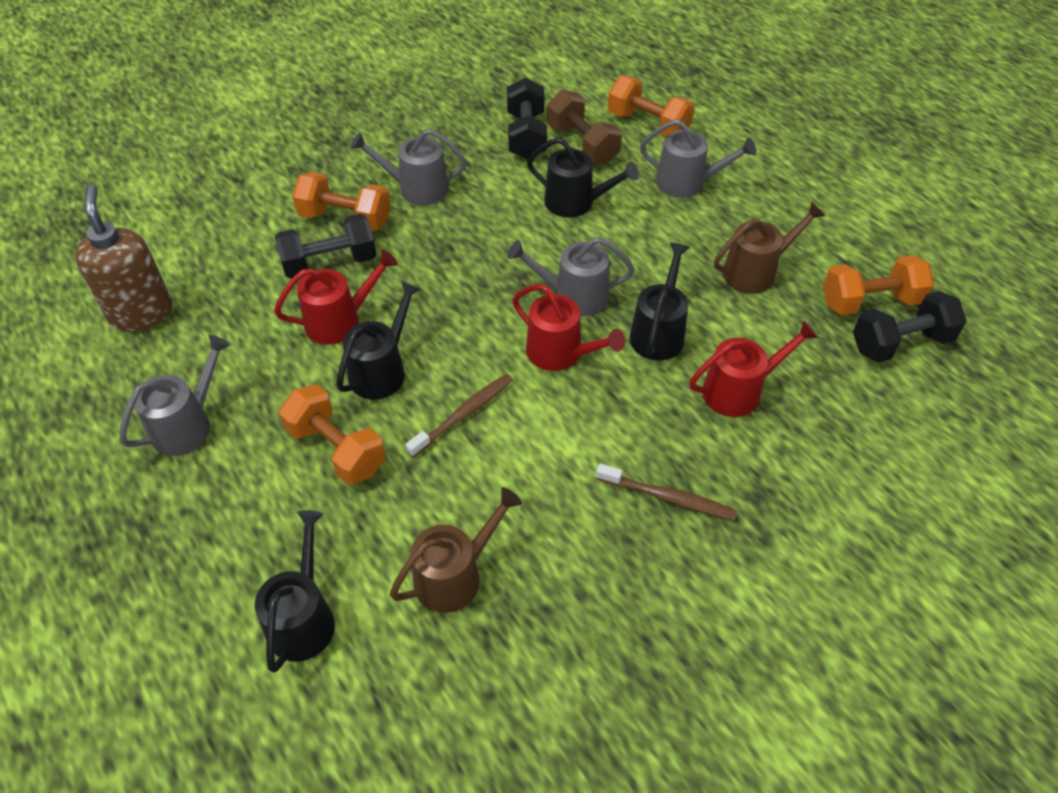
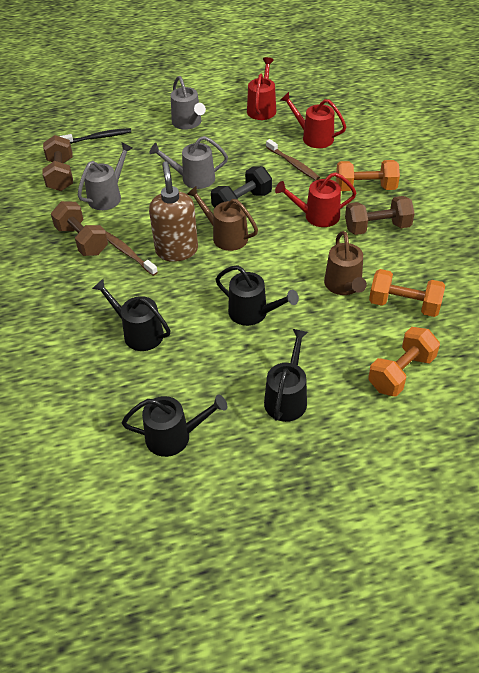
black dumbbell: [275,214,376,279] [507,78,547,159] [853,291,967,363] = 3 -> [211,166,272,208] = 1
black toothbrush: none = 0 -> [60,128,131,144] = 1
brown dumbbell: [547,90,622,165] = 1 -> [42,135,73,191] [51,201,108,256] [345,196,415,235] = 3
grey watering can: [120,335,230,456] [350,129,467,205] [507,237,634,316] [640,119,756,198] = 4 -> [78,142,133,210] [149,136,228,189] [171,76,206,130] = 3
orange dumbbell: [279,385,386,485] [292,172,391,232] [608,76,695,136] [823,255,934,315] = 4 -> [336,160,400,191] [368,327,440,396] [369,269,445,317] = 3

